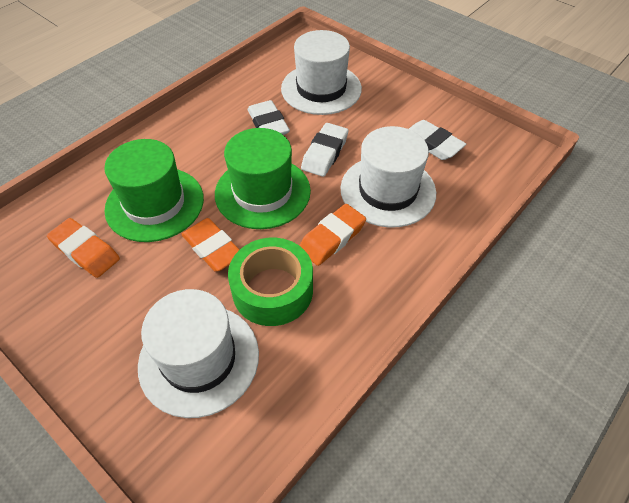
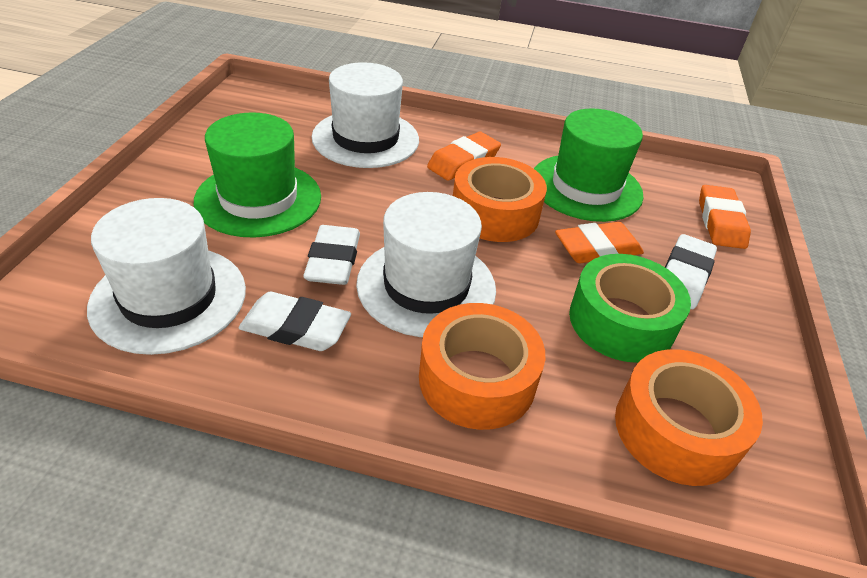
orange tape: none = 0 -> [419,303,545,430] [453,157,547,242] [615,349,763,486] = 3

